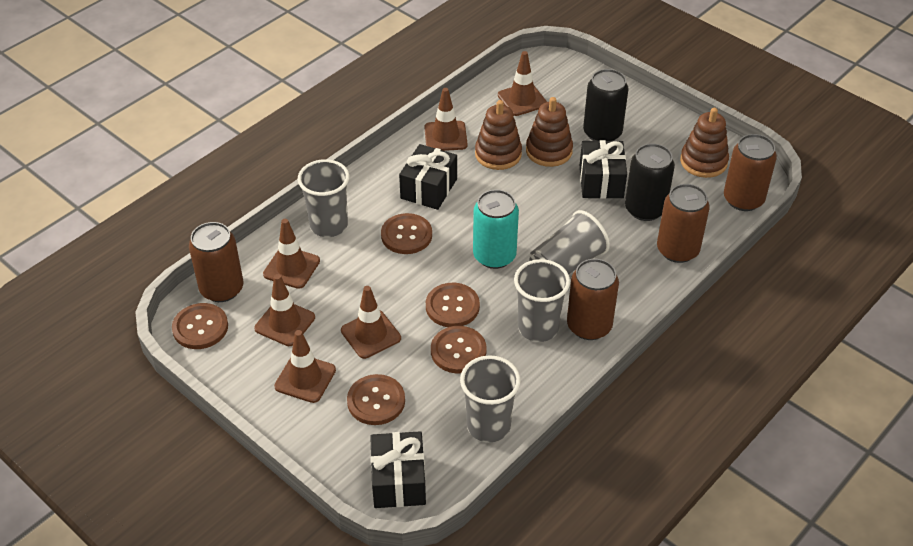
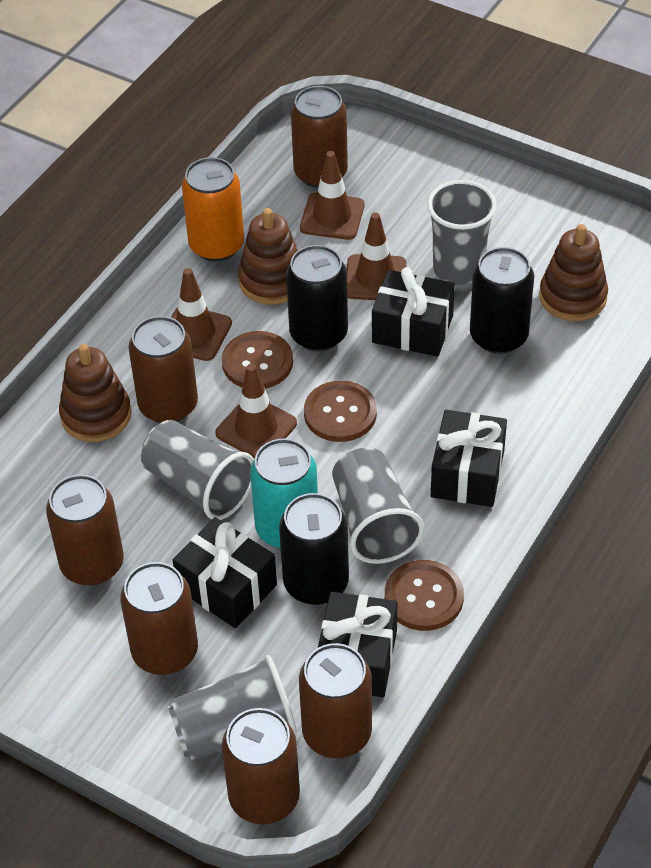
black can: [583,69,628,141] [625,144,675,221] = 2 -> [279,493,349,605] [286,245,348,351] [470,247,534,354] = 3
black gift: [370,431,426,508] [399,144,457,210] [580,140,627,199] = 3 -> [173,517,277,628] [318,592,397,697] [372,267,455,357] [431,410,507,507] = 4
brown button: [172,303,228,349] [347,374,405,425] [381,213,432,254] [426,283,480,327] [431,326,487,373] = 5 -> [222,331,293,389] [304,381,377,442] [385,560,464,631] = 3
brown can: [189,222,244,302] [567,259,619,340] [657,184,710,263] [724,134,777,211] = 4 -> [46,475,124,586] [120,562,198,675] [128,316,198,423] [221,708,300,824] [291,86,348,188] [299,643,372,758] = 6
brown traffic cone: [254,274,315,346] [263,219,320,289] [274,330,336,403] [341,286,401,359] [424,88,468,151] [498,51,547,116] = 6 -> [171,268,232,361] [215,364,297,458] [300,151,364,240] [347,212,406,300] = 4
orange can: none = 0 -> [182,157,244,261] = 1

